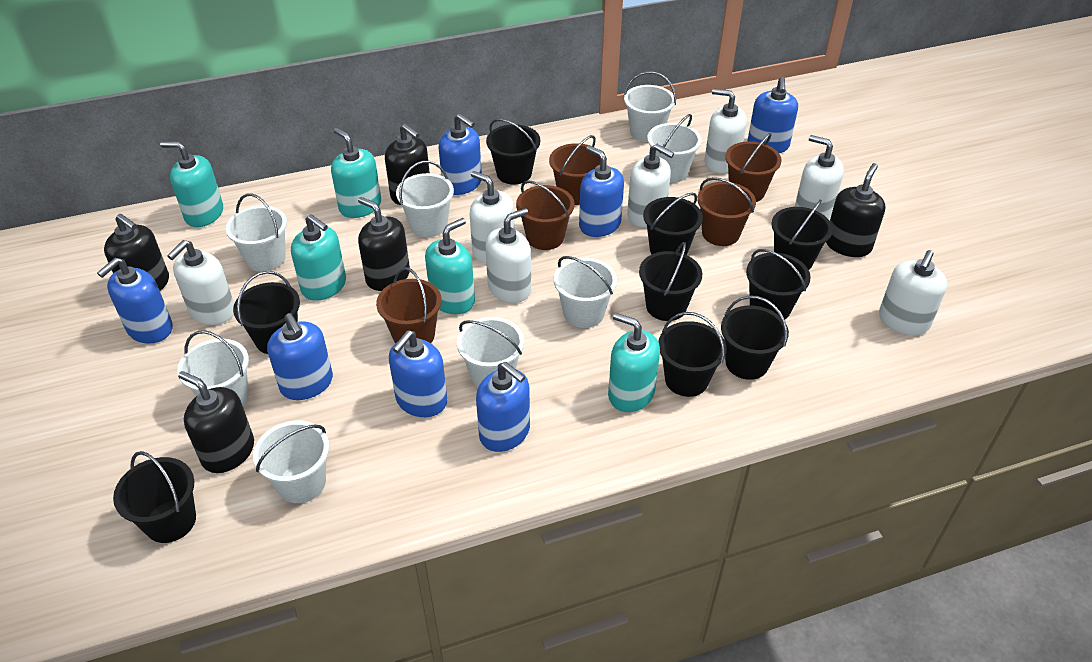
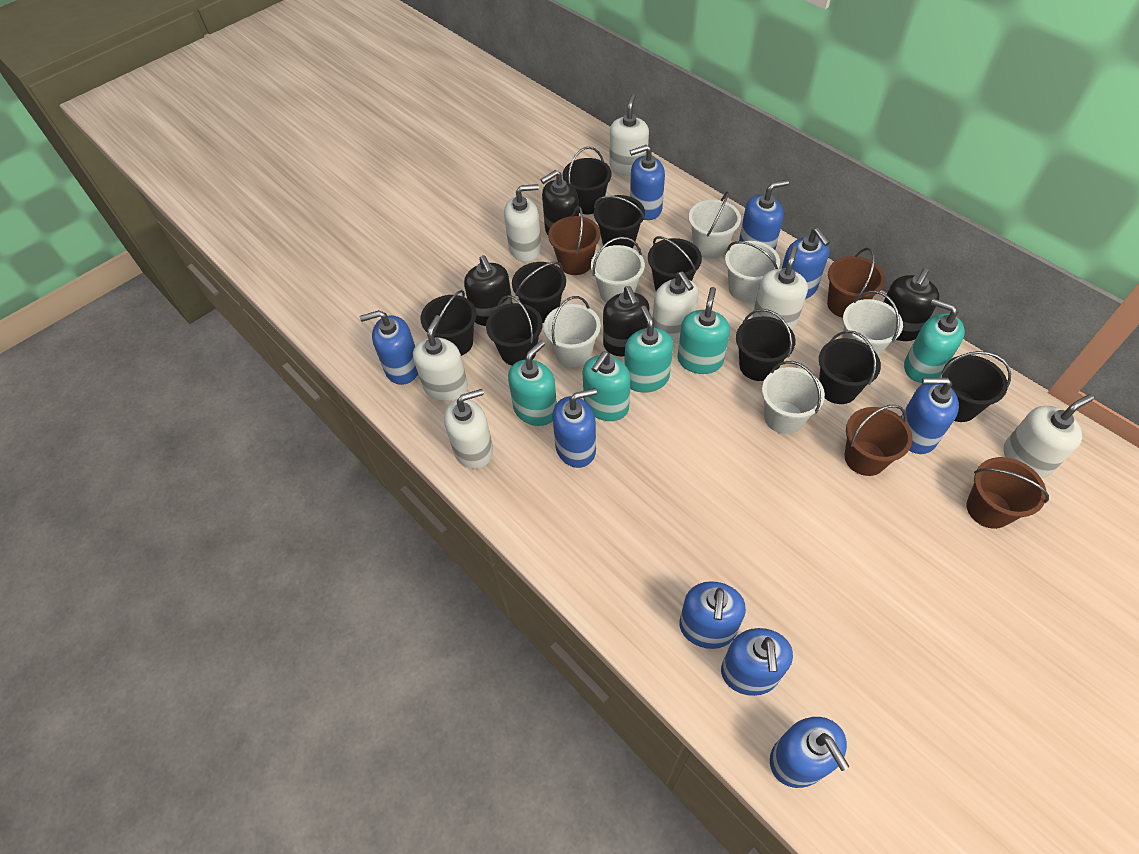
black soap dispenser: [104,214,169,291] [178,371,254,473] [358,197,410,291] [385,124,430,205] [826,163,886,257] = 5 -> [464,255,513,326] [540,170,579,235] [603,286,649,356] [884,268,940,341] = 4
blue soap dispenser: [97,258,173,344] [267,313,333,400] [389,330,447,417] [438,113,482,195] [476,362,530,452] [579,145,624,237] [747,77,798,153] = 7 -> [360,310,418,385] [552,388,597,468] [630,145,665,220] [679,581,746,649] [721,628,793,696] [739,180,789,250] [770,717,850,788] [782,228,830,299] [901,378,959,454] = 9
brown bucket: [376,267,442,343] [516,180,574,250] [549,135,601,205] [697,177,756,246] [725,133,782,202] = 5 -> [548,206,600,275] [827,248,885,318] [844,405,912,476] [967,457,1049,529] = 4
white bucket: [177,330,249,406] [226,193,287,272] [253,420,329,503] [396,161,454,237] [457,317,524,388] [554,256,617,328] [624,71,676,142] [647,114,702,183] = 8 -> [544,296,601,367] [591,237,645,303] [689,192,741,259] [725,241,780,302] [762,361,825,434] [843,291,903,357] = 6

